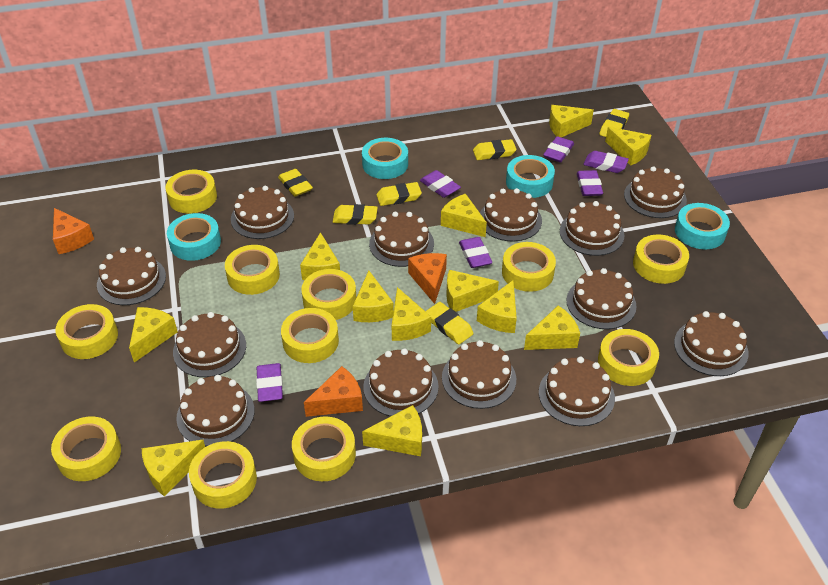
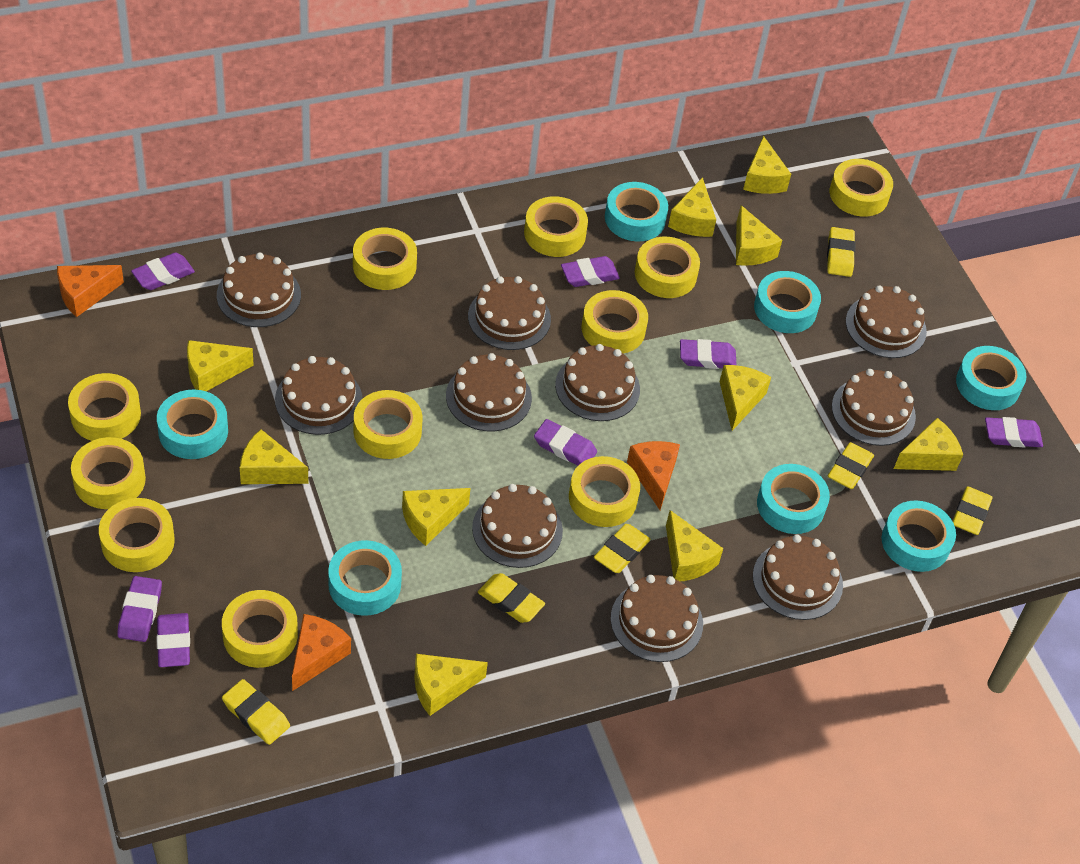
brown cake: [97,247,166,305] [173,312,246,377] [176,375,254,446] [231,186,294,239] [363,348,439,416] [369,212,434,267] [442,340,516,409] [480,188,542,241] [539,357,615,426] [560,201,624,256] [566,268,637,329] [624,166,687,218] [674,311,748,376] = 13 -> [217,252,301,327] [275,356,363,435] [446,353,532,432] [468,276,551,350] [472,484,563,568] [555,344,640,421] [611,575,703,662] [753,535,843,620] [832,369,916,446] [846,286,927,358] = 10
purple eraser: [256,363,283,402] [420,170,461,198] [459,237,492,268] [543,136,574,163] [577,170,603,196] [583,151,629,173] = 6 -> [117,576,162,642] [131,253,195,290] [156,613,190,667] [534,419,597,465] [561,256,620,287] [680,339,737,369] [985,417,1043,447] = 7
turquoise tape: [167,213,221,261] [362,138,408,179] [506,155,555,198] [675,203,730,249] = 4 -> [157,390,228,459] [328,540,402,616] [605,182,668,241] [754,271,821,333] [757,464,830,534] [882,500,956,572] [956,346,1027,410] = 7
yellow cheese: [129,307,178,363] [142,440,205,497] [300,232,340,280] [353,271,394,322] [362,405,422,456] [392,287,431,341] [441,194,487,237] [446,270,499,312] [477,280,517,333] [524,306,580,350] [549,105,594,137] [605,127,651,166] = 12 -> [187,340,254,391] [240,429,308,484] [402,488,470,546] [414,654,488,716] [666,510,723,581] [668,177,716,237] [719,365,771,431] [736,205,782,266] [743,136,791,194] [894,418,963,471] = 10

